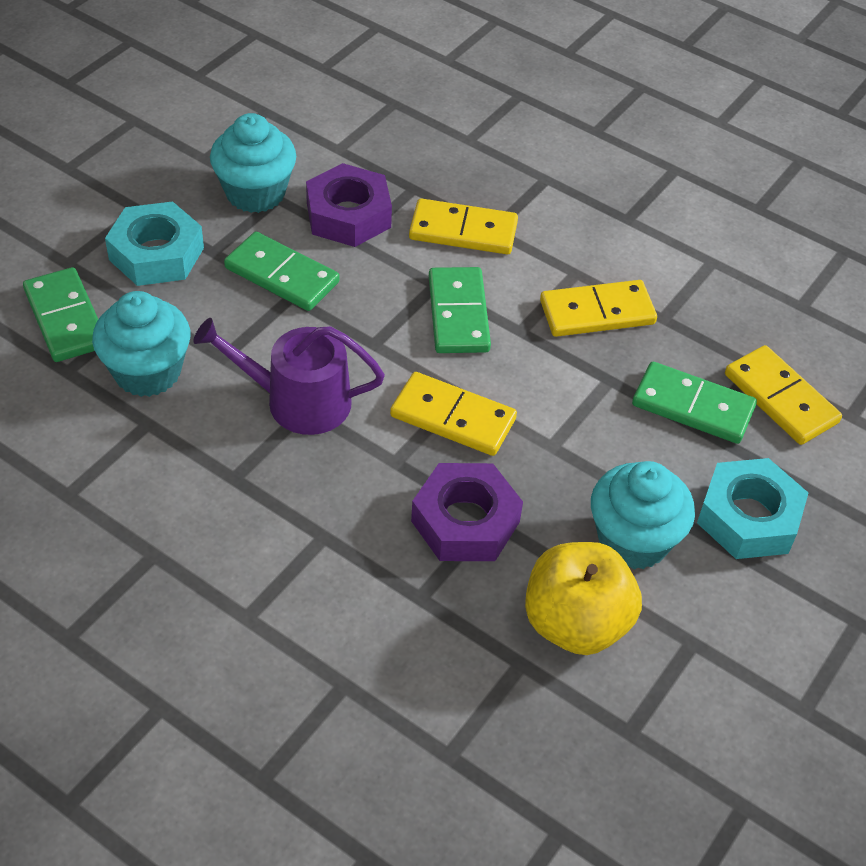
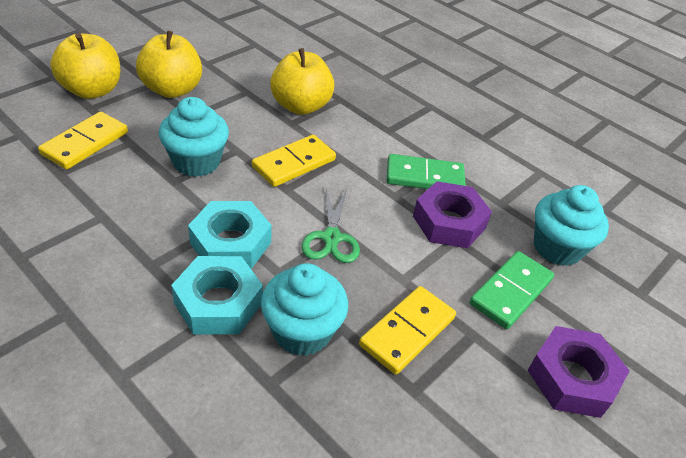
green domino: [23,267,98,362] [224,232,340,311] [429,267,491,353] [632,362,757,444] = 4 -> [387,154,466,189] [470,251,554,329] = 2
green scissors: none = 0 -> [302,188,360,263] = 1
purple watering can: [193,318,385,435] = 1 -> none = 0
yellow apple: [525,542,642,655] = 1 -> [50,33,121,99] [136,31,202,98] [270,48,335,115] = 3
yellow domino: [390,372,517,456] [409,198,518,254] [540,280,657,337] [725,345,842,445] = 4 -> [38,112,128,169] [252,135,336,187] [359,286,456,374] = 3

